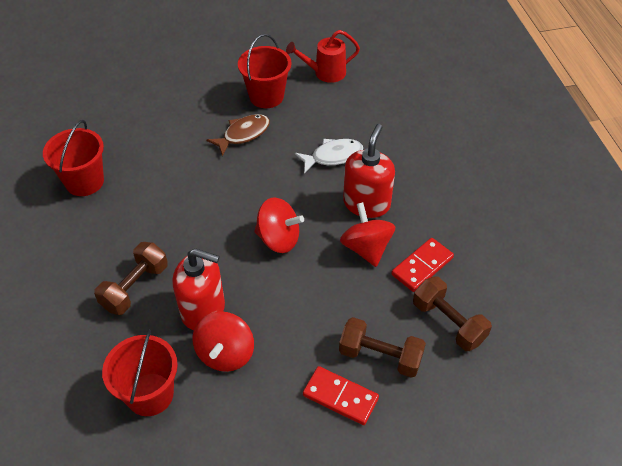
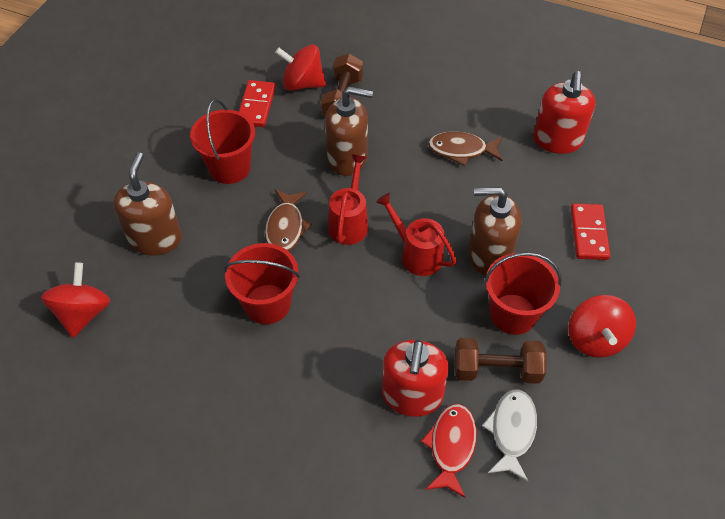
brown dumbbell: [94,242,168,315] [339,317,426,378] [413,277,492,351] = 3 -> [321,53,363,116] [454,338,547,384] = 2
brown fish: [206,114,270,156] = 1 -> [265,189,312,251] [428,131,502,166] = 2
brown soap dispenser: none = 0 -> [113,152,182,255] [325,86,373,176] [468,187,521,276] = 3
red fish: none = 0 -> [421,404,477,498] = 1
red watering can: [286,30,360,83] = 1 -> [328,154,368,245] [376,193,457,276] = 2

